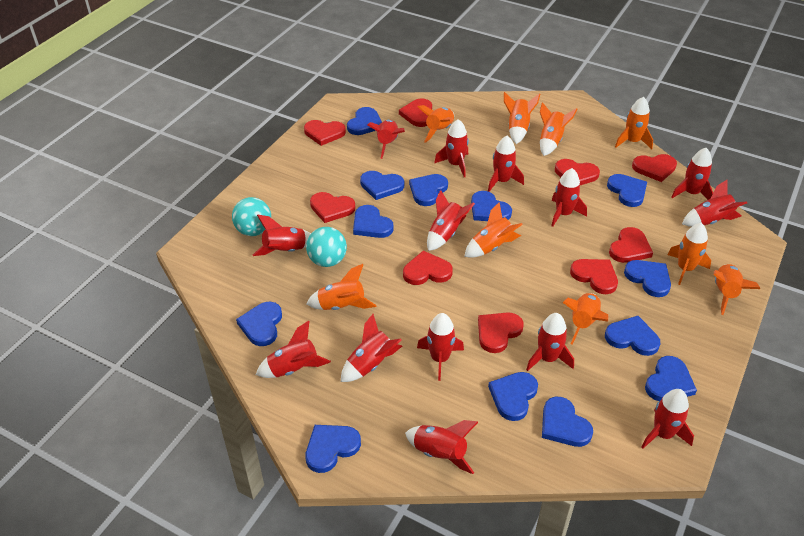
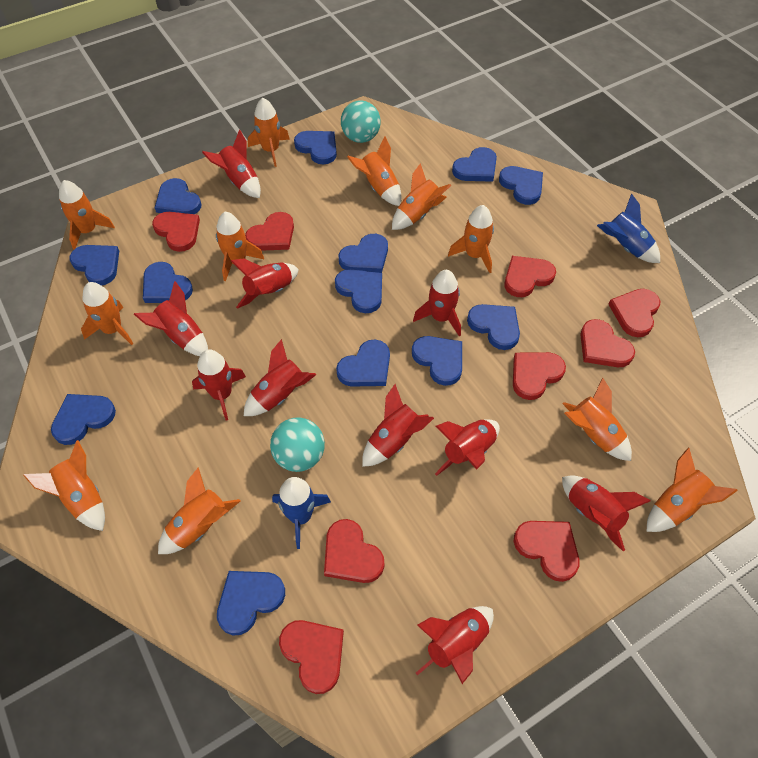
blue rocket: none = 0 -> [272,477,331,549] [597,194,660,263] = 2
orange rocket: [306,264,376,310] [418,105,454,143] [464,202,523,258] [504,92,540,144] [540,102,578,156] [562,293,608,345] [615,97,653,149] [667,223,711,285] [714,264,760,315] = 9 -> [23,440,105,531] [59,180,115,250] [81,282,133,345] [158,467,240,554] [216,212,264,281] [248,98,290,167] [347,136,401,206] [392,163,451,230] [448,205,494,273] [563,377,632,461] [647,448,738,532] = 11
red rocket: [253,215,311,256] [256,321,331,378] [341,314,402,382] [367,120,405,159] [405,420,478,474] [417,313,464,381] [427,190,475,251] [434,119,469,177] [488,136,524,192] [526,313,574,371] [551,168,587,227] [641,389,694,449] [671,148,713,200] [682,179,747,227] = 14 -> [134,281,208,356] [192,349,246,421] [202,130,261,198] [231,258,299,309] [244,339,317,416] [362,384,434,467] [413,270,461,336] [416,606,494,684] [435,420,500,476] [562,475,650,551] = 10

